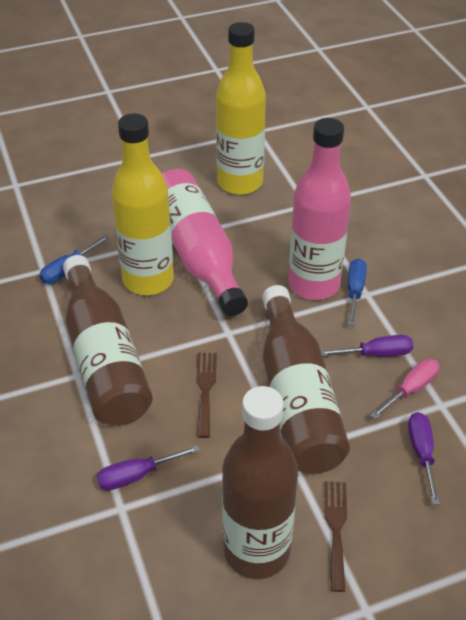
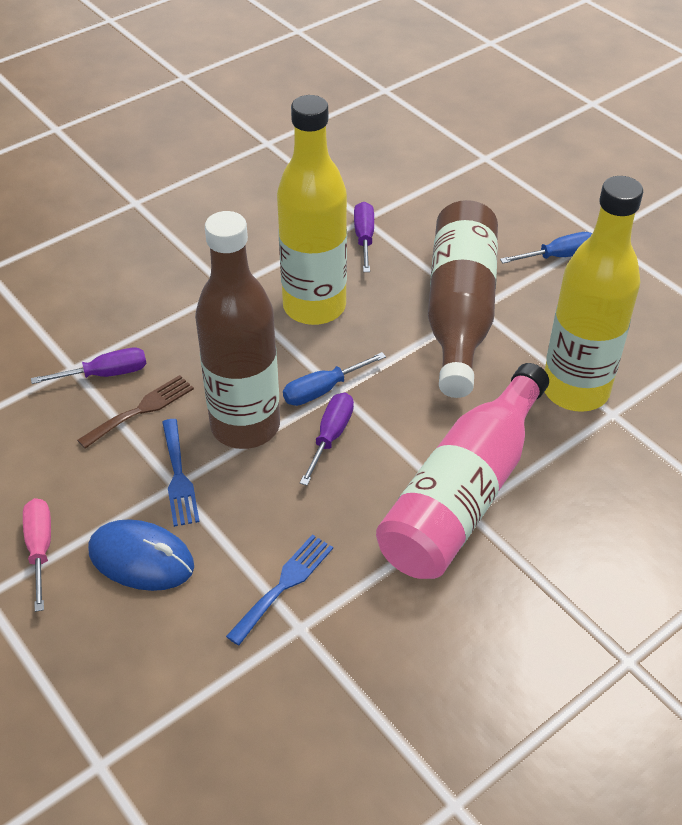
blue fork: none = 0 -> [162,419,200,527] [226,535,333,645] = 2
blue mouse: none = 0 -> [88,519,194,591] = 1
brown bottle: [63,255,153,426] [222,386,298,579] [262,285,350,474] = 3 -> [195,211,280,449] [428,200,498,398] = 2
brown fork: [196,353,217,438] [324,481,347,592] = 2 -> [77,375,194,449] = 1
pink bottle: [162,169,248,316] [289,118,351,300] = 2 -> [376,363,549,579] = 1

